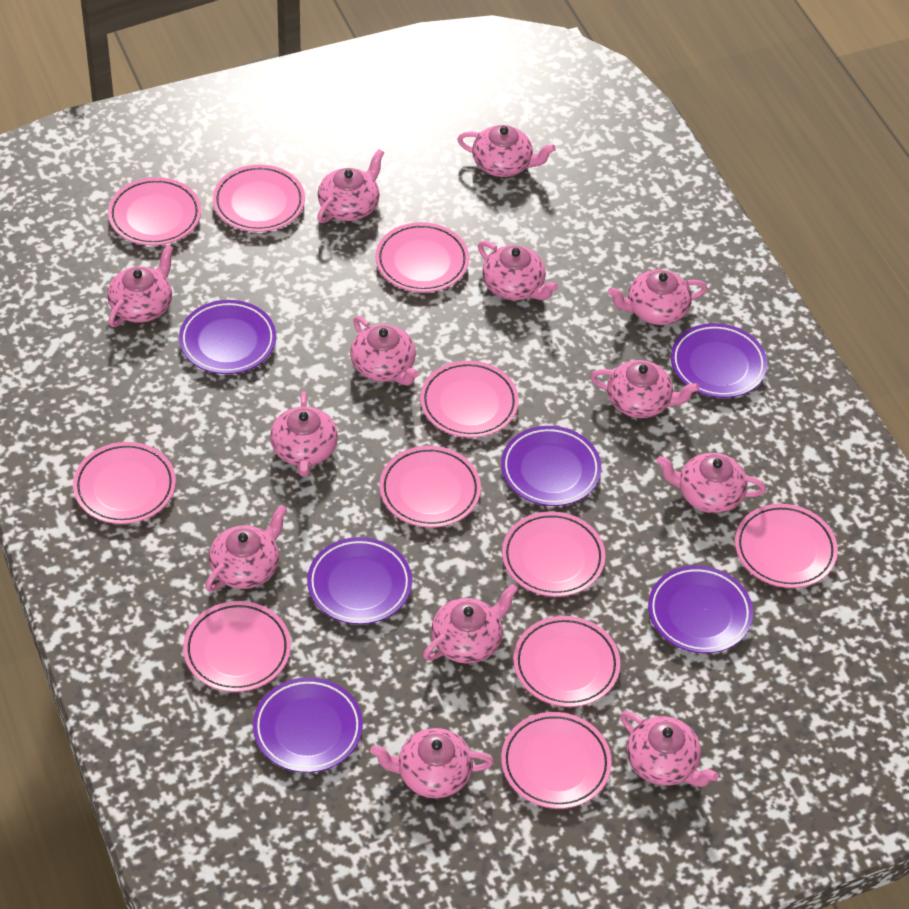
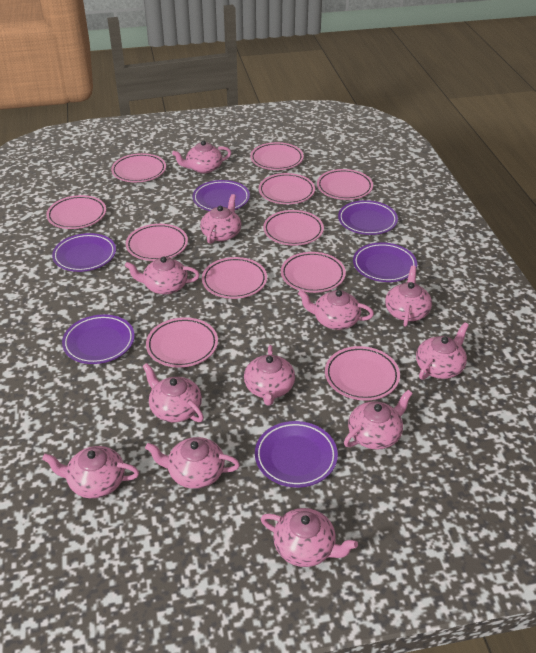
pink teapot: [107,244,174,327] [205,505,287,592] [270,391,338,477] [317,149,384,223] [350,316,419,386] [370,728,494,798] [423,584,518,664] [457,125,556,177] [478,241,558,300] [590,360,699,418] [608,270,707,325] [620,711,719,787] [656,453,766,513] = 13 -> [42,446,139,498] [125,256,200,294] [143,363,204,422] [145,437,240,489] [172,141,231,173] [200,194,241,244] [244,345,295,406] [261,508,358,567] [298,290,374,330] [344,390,413,450] [385,266,432,327] [416,322,469,380] = 12

